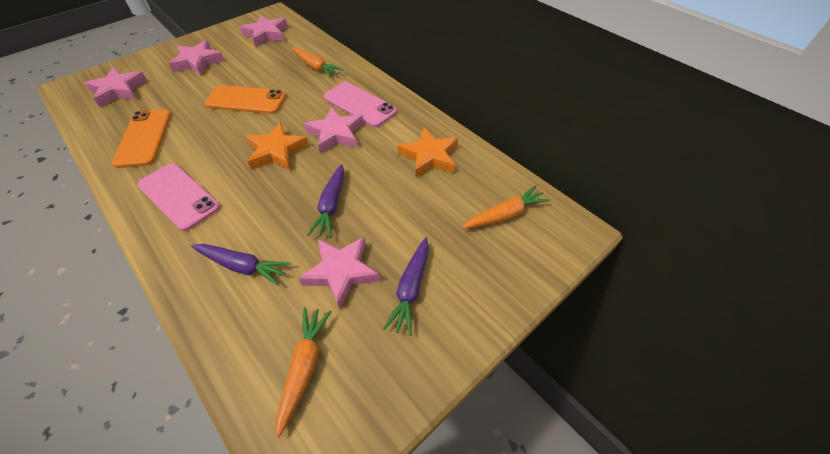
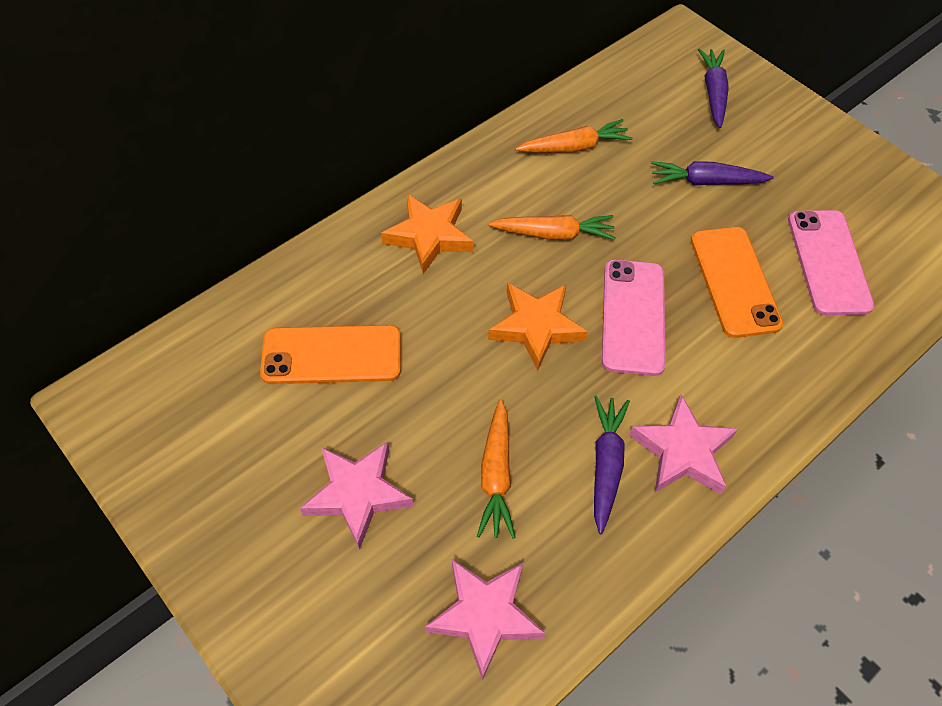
pink star: [84,67,147,107] [168,40,224,75] [240,15,288,47] [298,237,380,309] [304,107,364,153] = 5 -> [300,441,413,550] [425,559,545,680] [629,395,738,494] = 3

